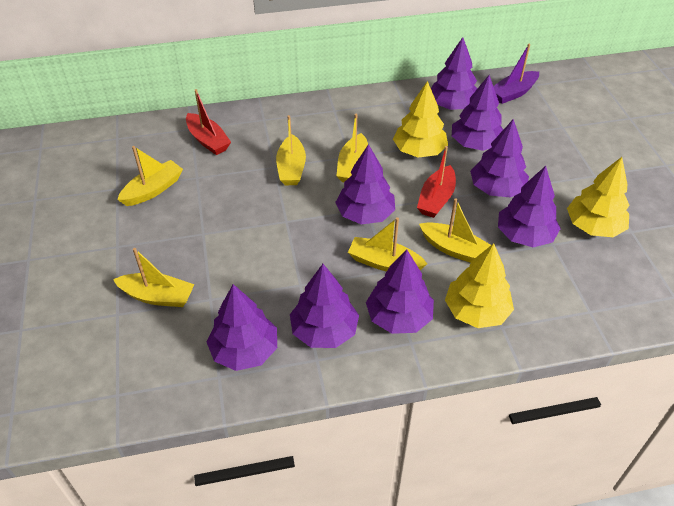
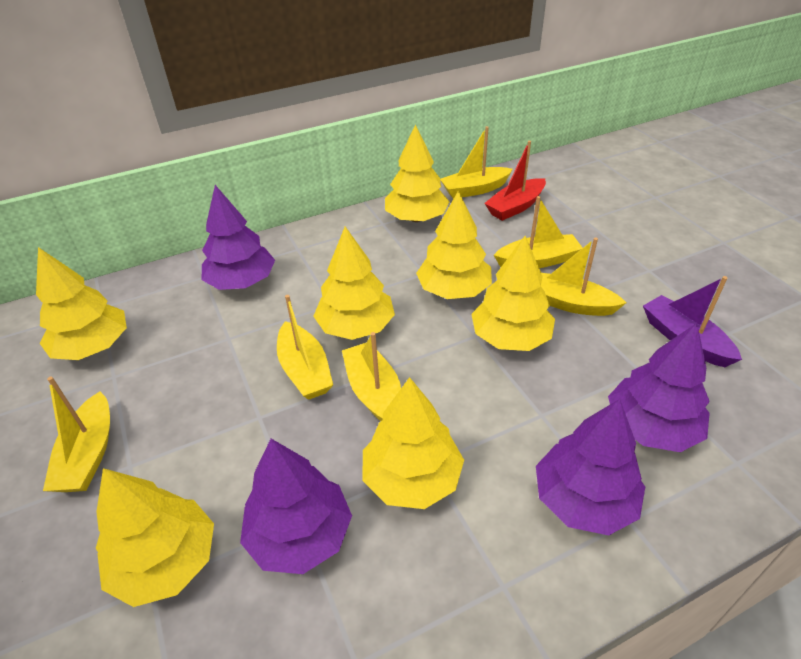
purple tree: [207,284,277,371] [290,264,359,348] [335,144,395,224] [366,249,434,334] [431,37,477,110] [452,75,503,151] [470,119,529,198] [498,166,561,247] = 8 -> [202,185,275,290] [240,439,352,574] [536,399,645,535] [608,323,710,452] = 4
red boat: [186,89,231,155] [417,146,456,218] = 2 -> [484,141,546,221] = 1
yellow tree: [393,81,448,158] [445,243,514,328] [567,157,630,237] = 3 -> [36,247,127,360] [96,468,214,607] [313,227,395,340] [363,377,464,509] [385,125,450,222] [416,191,492,299] [471,236,555,351] = 7

